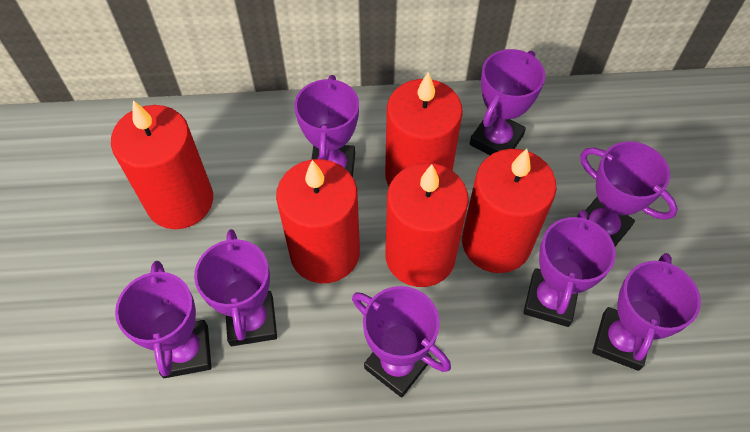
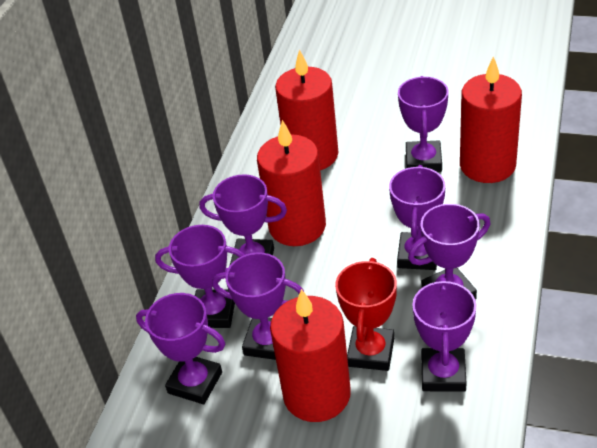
red candle: [111,100,213,229] [276,159,360,283] [385,72,463,186] [385,163,469,287] [462,149,557,273] = 5 -> [257,120,326,246] [270,289,351,422] [275,49,338,170] [460,56,522,183] = 4
red trophy: none = 0 -> [335,258,397,371] = 1

